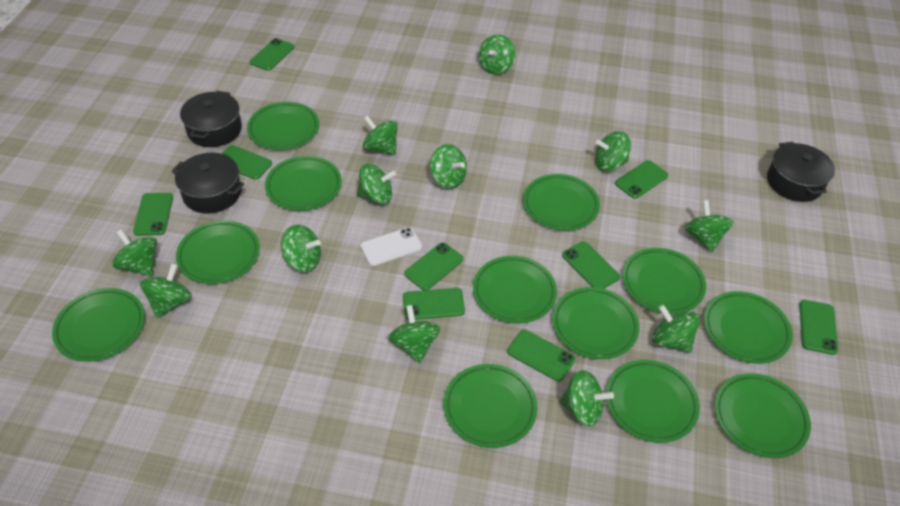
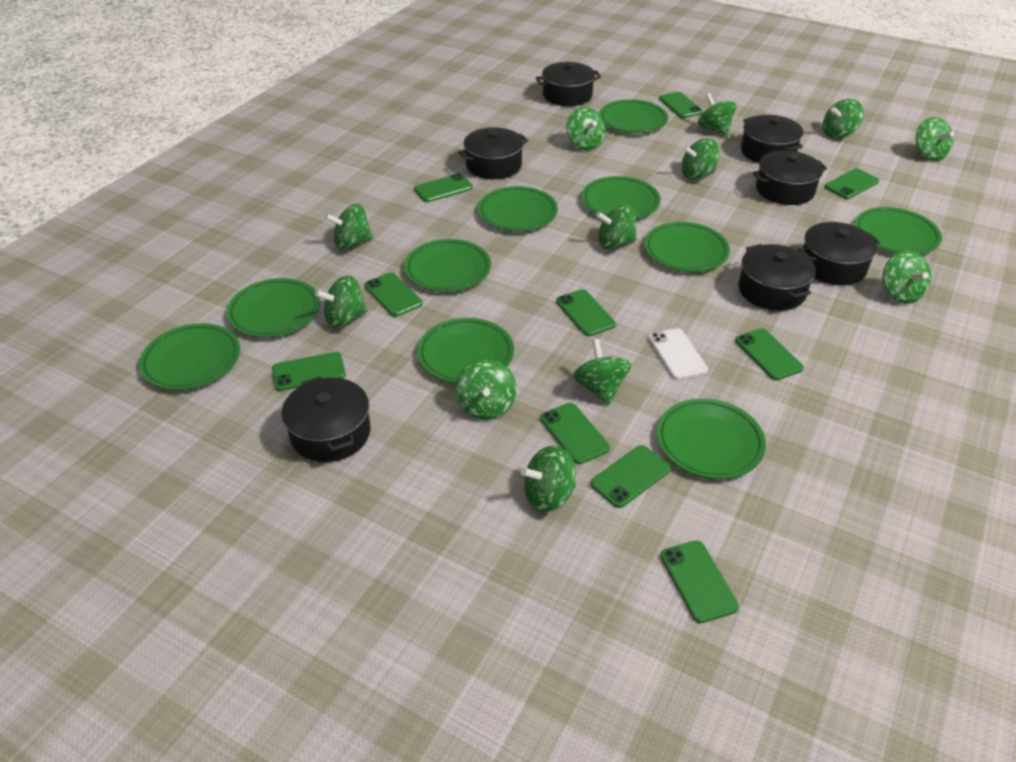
black pot: [172,153,244,214] [180,91,242,147] [767,142,835,202] = 3 -> [282,376,371,462] [458,127,528,179] [536,62,601,106] [738,244,816,311] [741,115,803,163] [753,150,827,205] [798,222,880,285] = 7
green phone: [133,193,173,236] [221,145,272,180] [250,38,294,71] [403,288,465,320] [404,242,463,290] [507,330,575,382] [562,241,620,289] [615,160,668,199] [799,300,838,355] = 9 -> [272,352,346,391] [364,272,423,317] [414,173,473,202] [540,403,610,464] [556,289,616,336] [590,445,671,508] [659,92,703,118] [660,540,739,623] [735,328,804,380] [824,168,879,199] = 10
green plate: [52,288,145,362] [176,220,260,284] [247,102,319,150] [265,156,342,211] [444,364,538,448] [473,256,557,324] [523,174,600,231] [552,287,639,359] [606,360,700,443] [622,248,706,314] [704,291,793,364] [714,373,811,458] = 12 -> [139,323,240,390] [227,278,320,337] [404,239,491,292] [417,318,514,383] [478,186,558,231] [582,176,661,219] [599,99,668,133] [644,222,730,272] [657,398,766,479] [855,207,942,254] = 10

